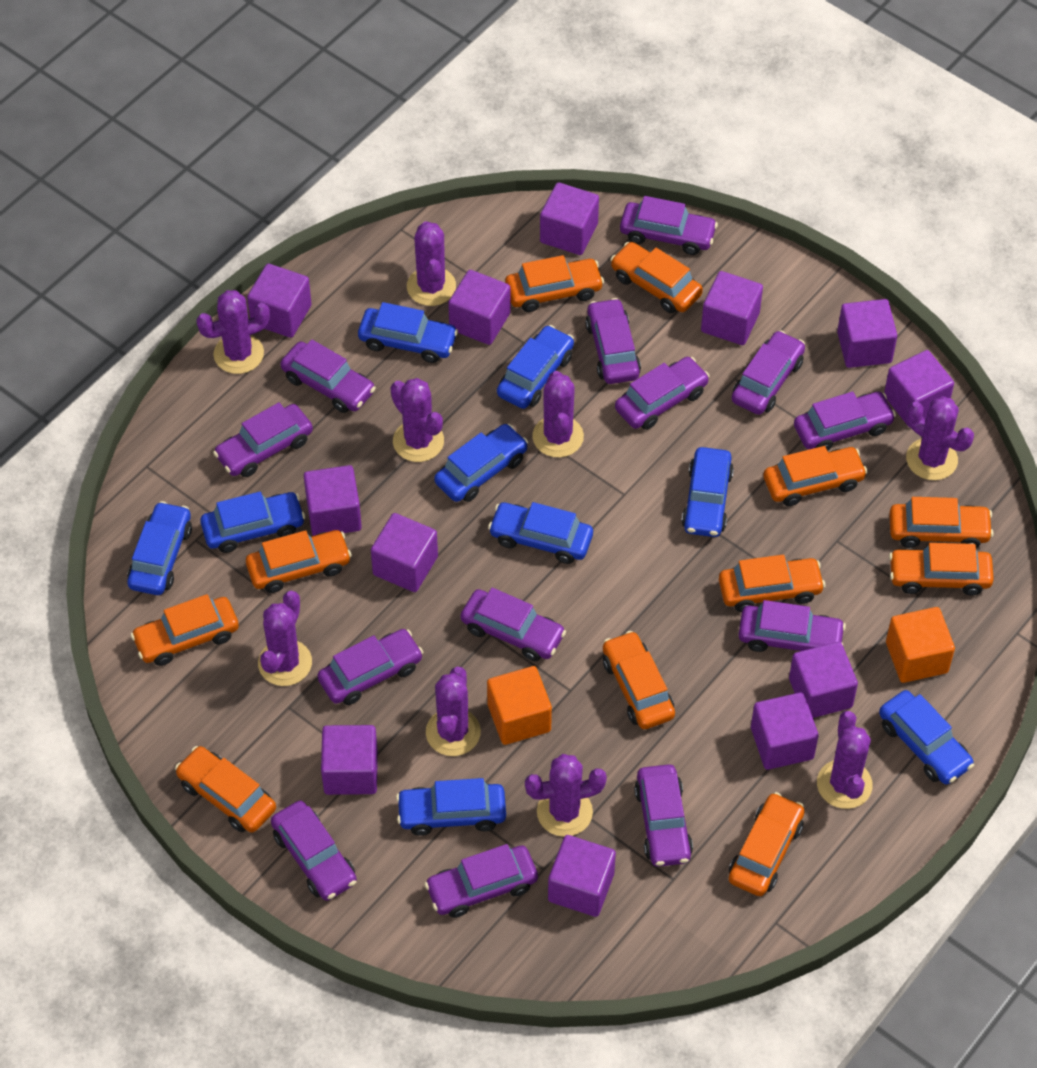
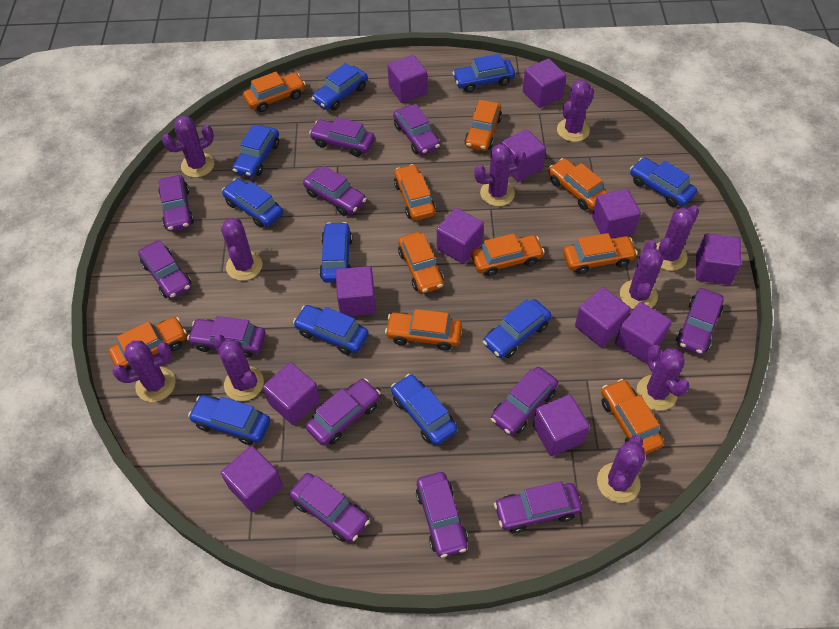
blue car: [127,501,192,595] [200,492,305,553] [358,302,458,363] [396,778,506,836] [434,424,528,502] [488,502,593,564] [497,325,574,409] [681,447,734,537] [879,690,974,785] = 9 -> [188,395,270,445] [222,178,283,228] [232,125,279,178] [293,305,369,355] [311,63,368,110] [319,222,353,283] [391,374,457,446] [452,54,515,92] [483,299,551,358] [630,158,697,207] = 10
orange car: [130,594,239,666] [175,746,276,833] [246,530,352,593] [505,255,604,312] [603,631,675,729] [610,242,703,313] [719,555,825,612] [729,792,805,896] [763,446,868,506] [889,497,993,548] [889,543,994,596] = 11 -> [109,317,187,371] [243,72,306,112] [385,309,462,351] [394,164,436,221] [398,232,444,294] [464,100,502,151] [471,233,545,277] [548,158,608,210] [563,233,638,274] [601,379,664,454] = 10
orange cube: [487,666,552,745] [886,607,955,683] = 2 -> none = 0
purple cactus: [196,290,270,374] [258,591,312,686] [391,378,444,462] [407,221,456,306] [426,667,481,756] [525,754,607,837] [532,371,584,458] [817,711,873,809] [906,396,974,480] = 9 -> [112,341,176,402] [162,116,214,177] [212,335,264,401] [221,218,262,281] [474,144,526,206] [557,80,594,142] [597,435,645,503] [620,240,664,309] [637,345,690,410] [656,205,699,271] = 10
purple car: [213,402,313,477] [271,801,357,901] [280,339,376,413] [317,629,423,705] [424,844,538,918] [461,587,566,661] [585,298,641,384] [615,357,710,430] [620,196,718,255] [634,764,693,867] [732,330,805,415] [738,600,846,652] [794,392,896,451] = 13 -> [138,241,192,299] [158,175,194,232] [187,316,266,358] [289,473,370,542] [303,166,367,216] [306,378,381,446] [309,117,375,157] [393,104,440,155] [416,472,468,558] [491,367,558,435] [494,481,582,533] [676,288,724,355] = 12

